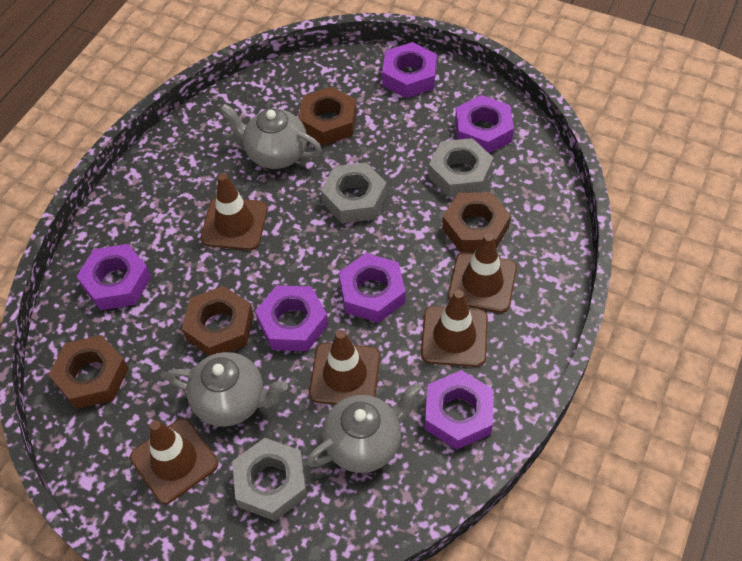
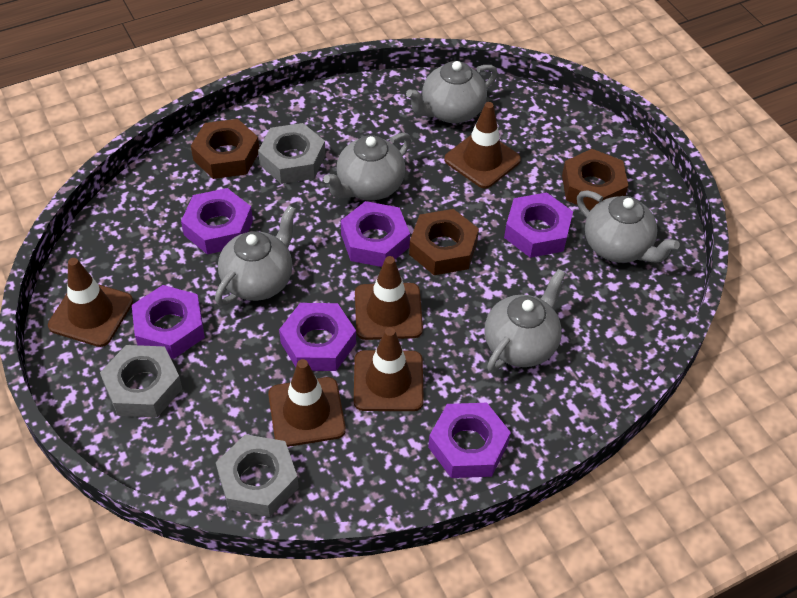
brown nut: [48,335,129,409] [182,286,253,356] [298,86,357,145] [442,192,511,252] = 4 -> [191,119,259,179] [409,209,479,275] [562,149,628,210] = 3
grey teapot: [166,352,288,427] [220,104,322,169] [306,383,421,473] = 3 -> [215,206,296,306] [323,133,411,200] [406,61,498,123] [484,269,566,373] [577,190,680,263] = 5

